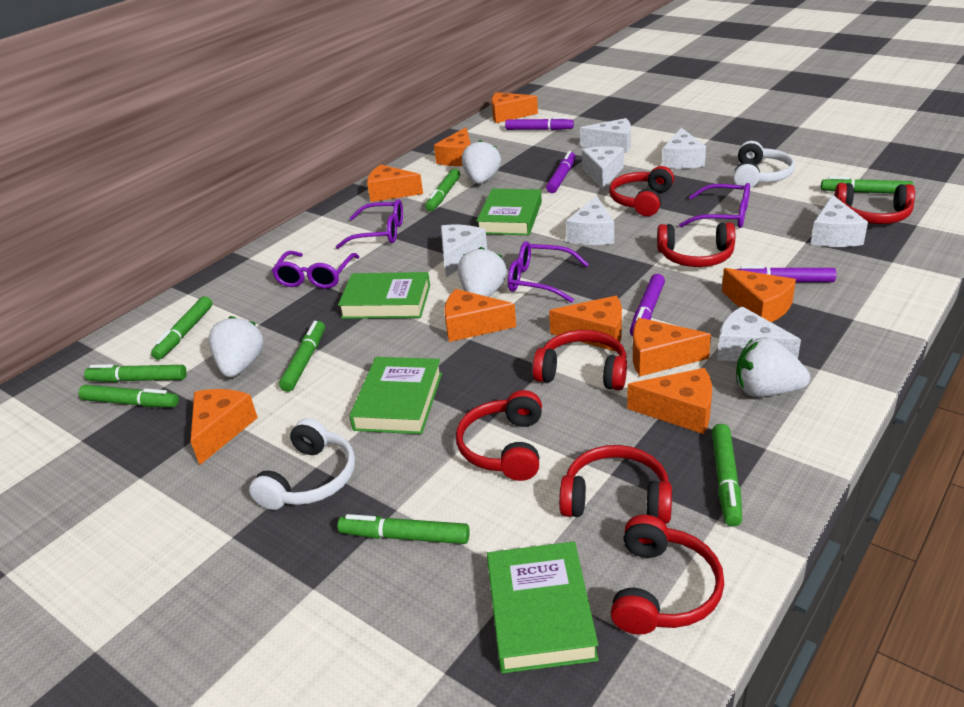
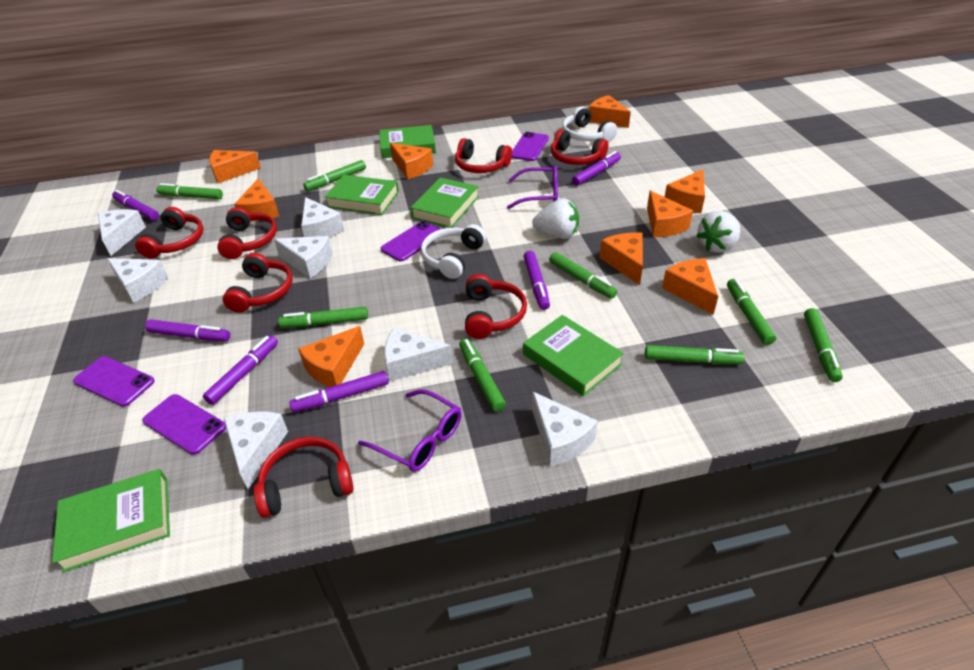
green book: [338,272,430,319] [349,357,442,434] [477,189,542,235] [487,541,599,673] = 4 -> [52,469,170,572] [325,175,399,215] [379,125,436,158] [410,178,479,228] [523,315,624,396] = 5
purple glasses: [272,251,359,289] [336,199,403,249] [508,241,589,303] [679,183,750,228] = 4 -> [358,389,462,472] [507,166,558,209] = 2
purple marker: [505,117,574,130] [546,151,576,193] [630,274,665,336] [736,265,836,282] = 4 -> [112,190,159,221] [145,320,230,341] [203,335,278,405] [289,371,389,412] [524,251,550,310] [572,151,621,186] = 6
purple phone: none = 0 -> [73,356,155,407] [142,394,226,455] [381,221,440,261] [512,132,549,161] = 4
white strawberry: [208,316,264,377] [458,247,507,297] [462,140,501,184] [736,337,810,397] = 4 -> [532,198,579,239] [696,211,740,253] = 2

